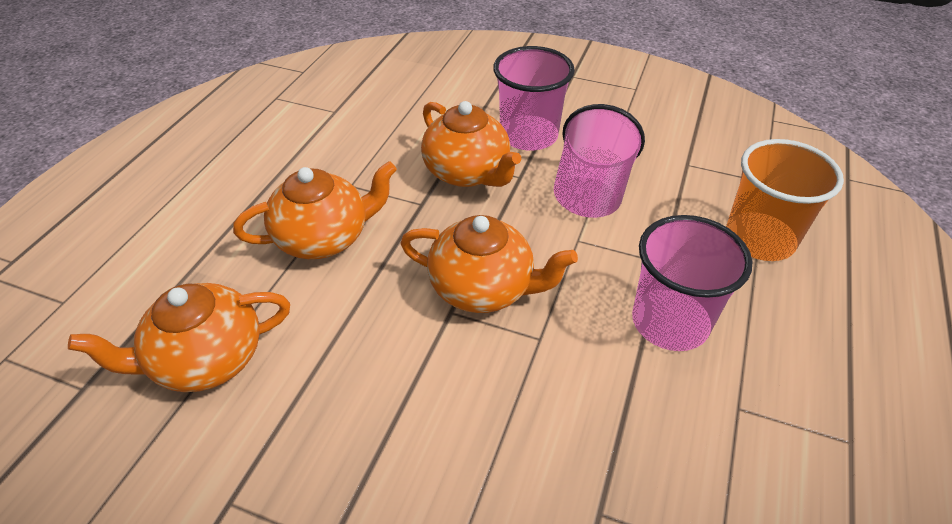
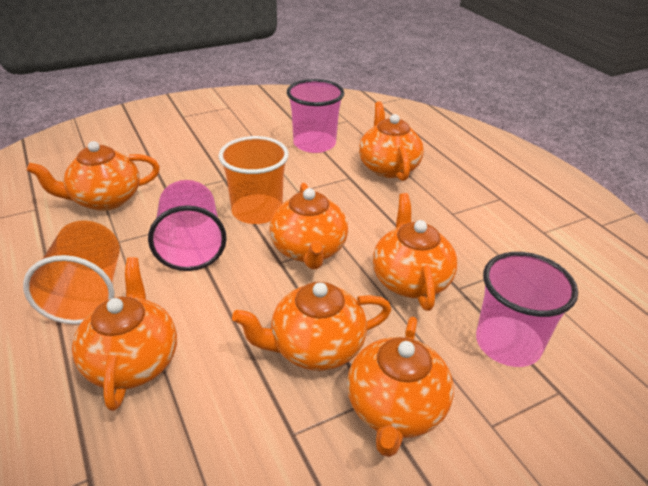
orange cup: [726,139,844,261] = 1 -> [23,220,120,324] [218,136,289,224] = 2
orange teapot: [68,283,290,392] [233,161,397,259] [400,215,578,313] [421,101,521,187] = 4 -> [27,141,160,211] [72,257,177,411] [232,282,391,371] [269,183,348,269] [347,316,454,457] [359,101,424,181] [373,193,458,311] = 7

